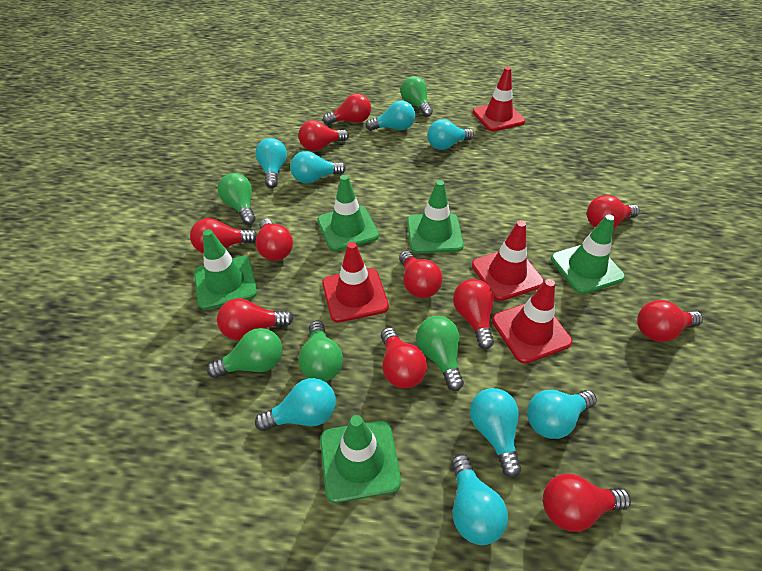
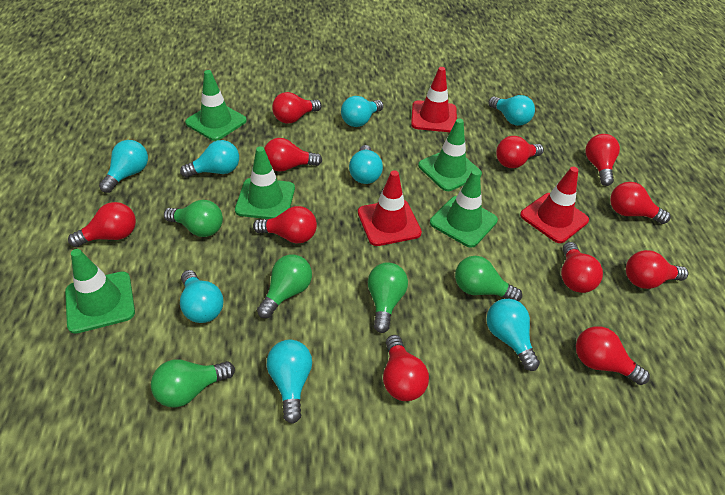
red traffic cone: [322,242,389,322] [472,220,544,301] [473,67,525,132] [492,279,572,364] = 4 -> [358,170,422,246] [411,67,457,132] [520,167,589,243] = 3

